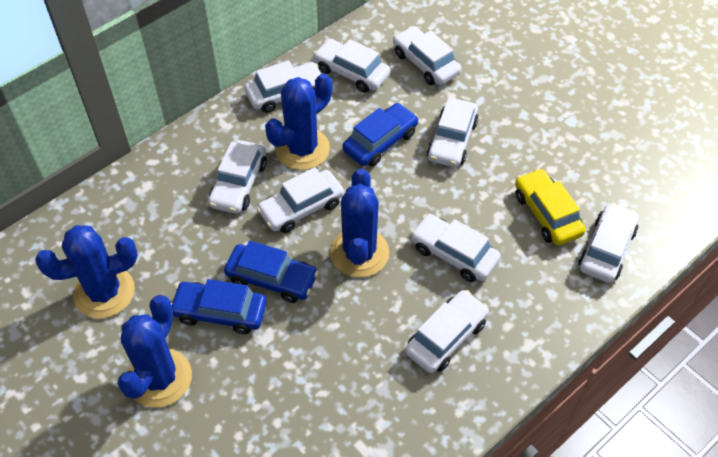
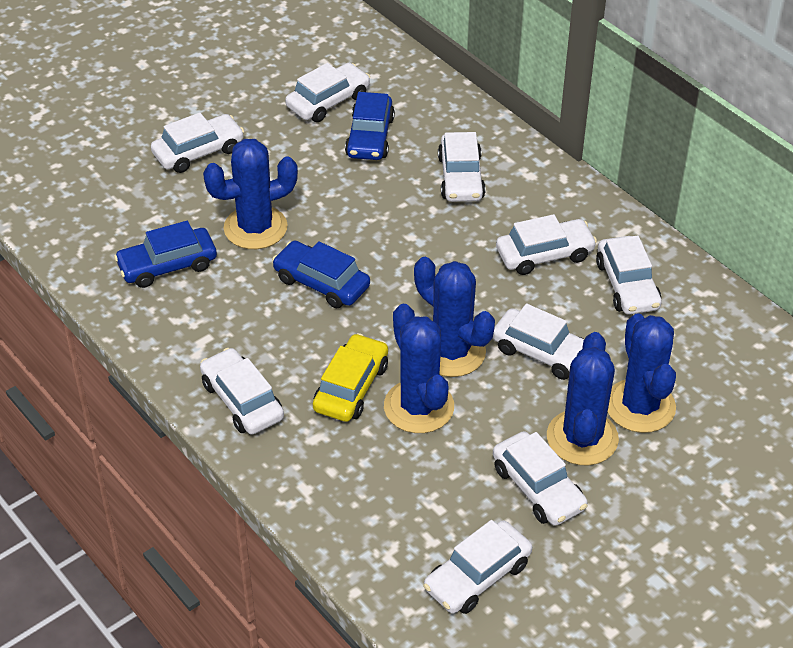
blue cactus: [35,225,138,318] [118,295,192,408] [265,73,332,170] [330,169,389,278] = 4 -> [203,139,298,249] [384,304,454,433] [414,257,495,377] [547,332,619,465] [608,313,676,433] = 5

